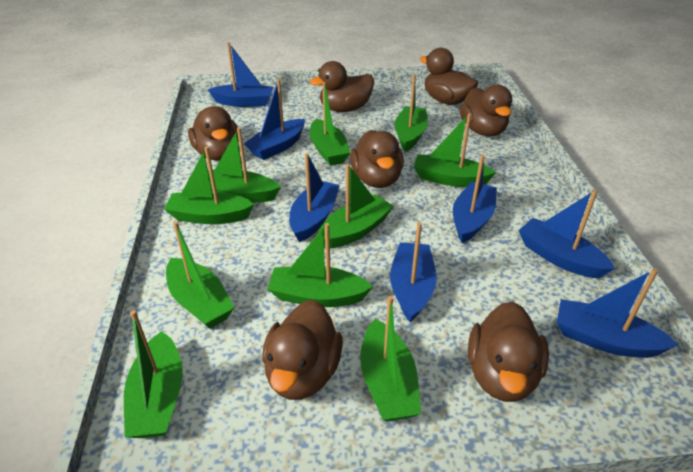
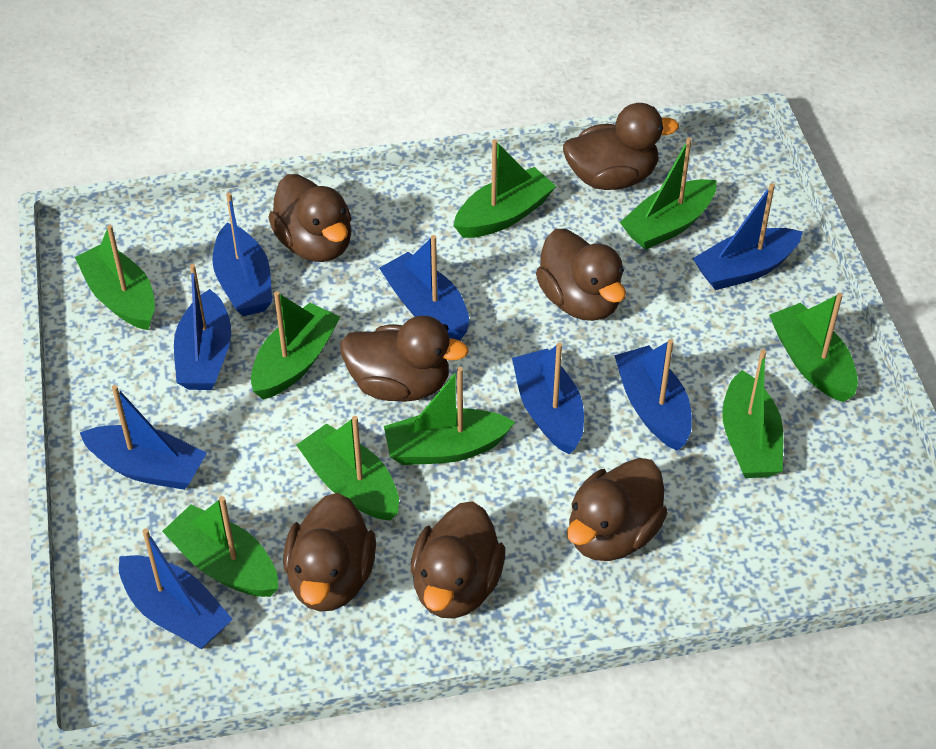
blue boat: [207,43,273,107] [244,79,305,160] [289,153,340,242] [390,222,437,322] [453,155,497,243] [518,190,615,278] [557,268,678,358] = 7 -> [80,385,207,490] [119,529,232,649] [174,264,231,390] [212,193,272,316] [379,235,469,340] [512,343,584,455] [614,339,692,451] [693,183,803,290] = 8
green boat: [124,310,183,438] [164,147,254,224] [166,221,234,329] [208,127,281,203] [268,223,373,307] [310,82,350,166] [318,164,394,248] [360,296,421,422] [394,75,428,152] [414,113,496,187] = 10 -> [75,225,155,330] [162,496,278,597] [251,291,340,400] [296,416,399,521] [384,367,515,465] [454,139,556,238] [620,137,716,250] [722,349,783,478] [769,293,858,402] = 9

